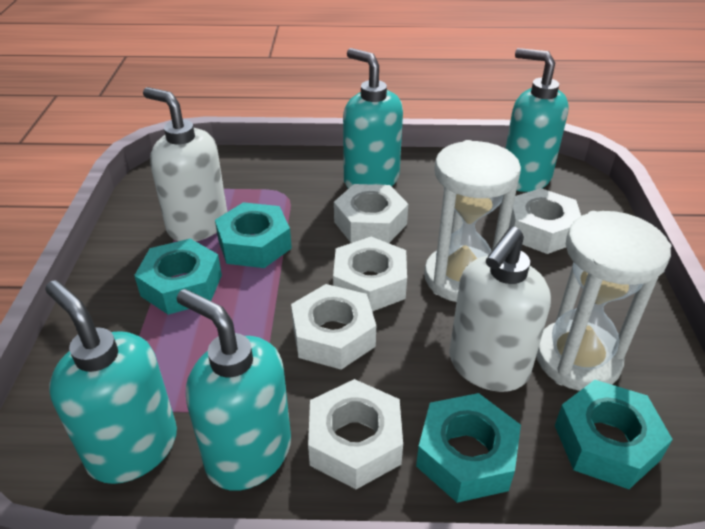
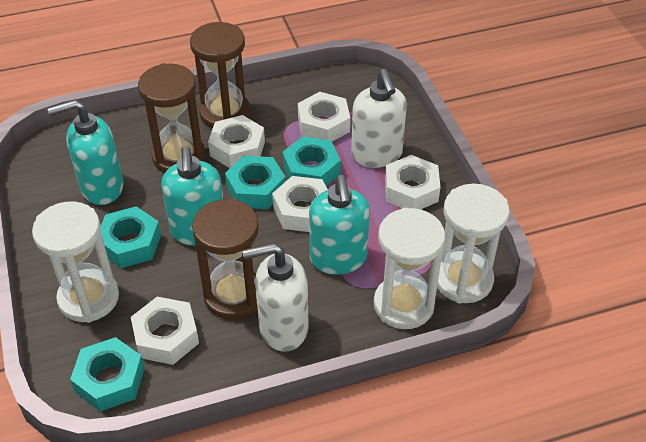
brown hourglass: none = 0 -> [138,63,205,173] [190,22,250,128] [192,198,259,320] = 3
turquoise soap dispenser: [45,280,177,484] [177,289,291,491] [343,48,403,189] [506,48,569,192] = 4 -> [47,99,124,205] [161,146,223,246] [309,175,370,275] = 3
white hourglass: [424,140,521,302] [536,211,671,391] = 2 -> [32,201,119,323] [374,208,445,329] [437,184,509,303] = 3

